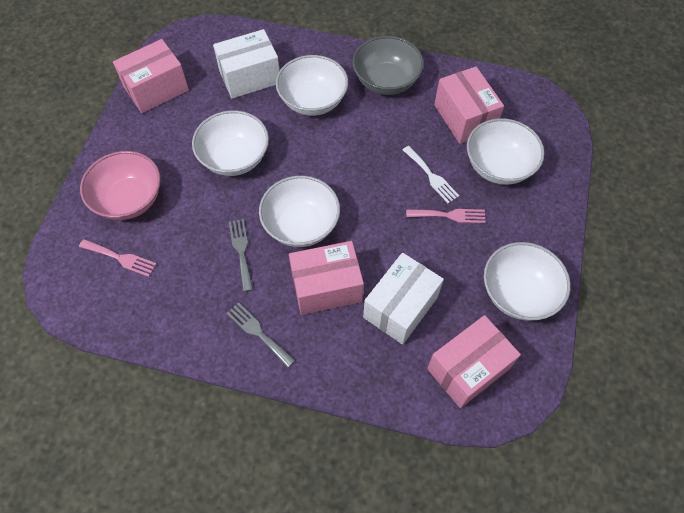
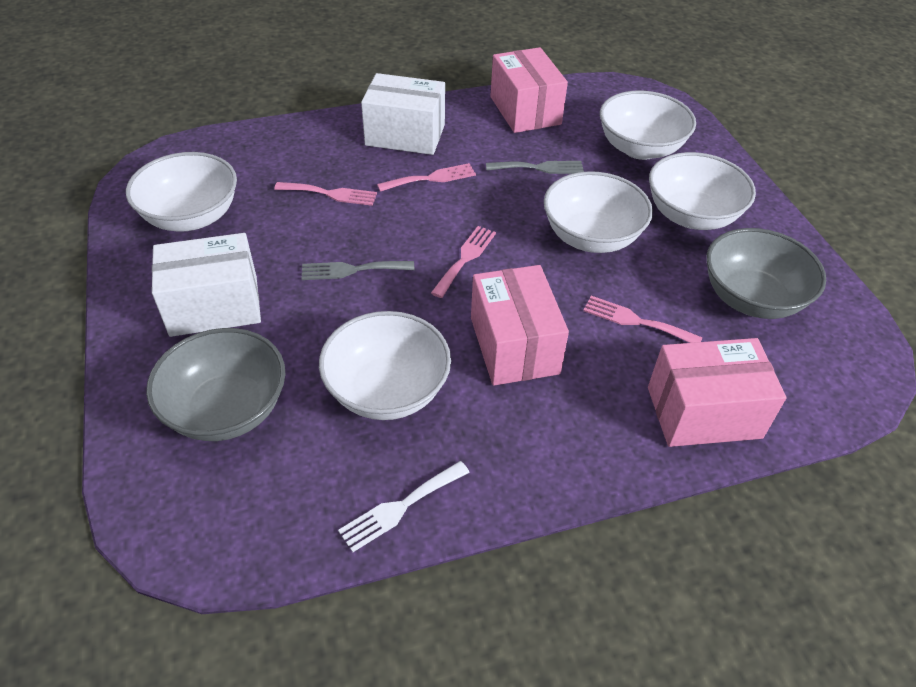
grey bowl: [352,36,424,95] = 1 -> [146,328,285,441] [706,228,826,319] = 2
pink bowl: [80,151,161,220] = 1 -> none = 0
pink box: [113,39,189,113] [289,241,364,315] [427,315,521,408] [434,67,504,144] = 4 -> [471,265,569,386] [490,47,568,133] [648,338,787,447] = 3
pink fork: [79,239,156,277] [406,209,486,223] = 2 -> [274,182,377,206] [377,163,476,192] [431,226,496,298] [583,296,702,343] = 4

